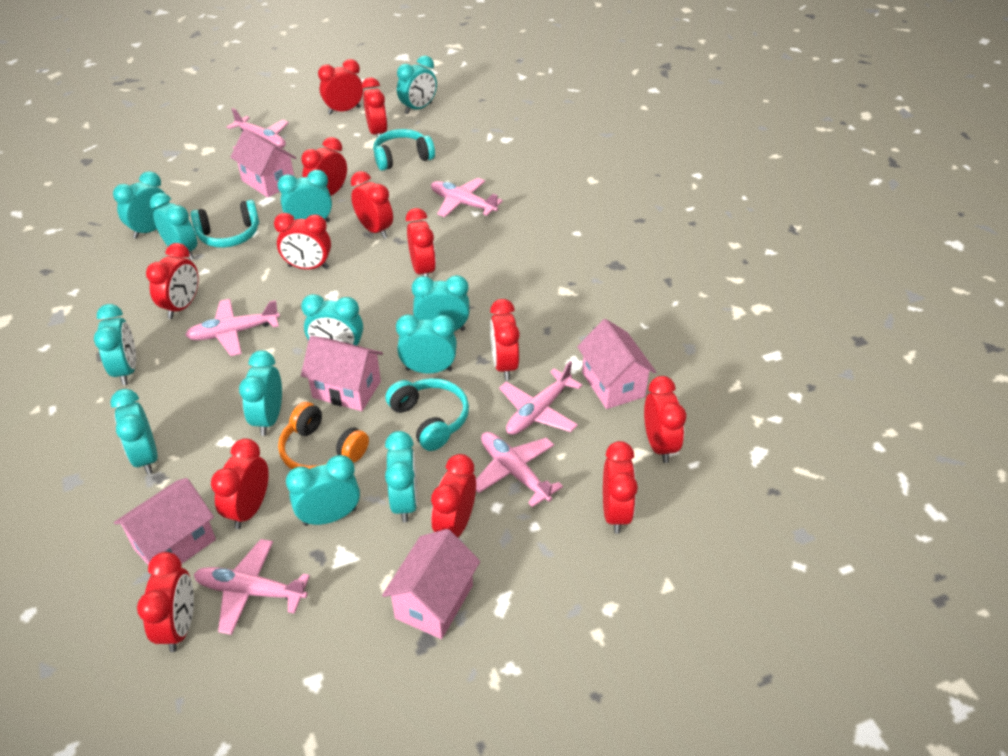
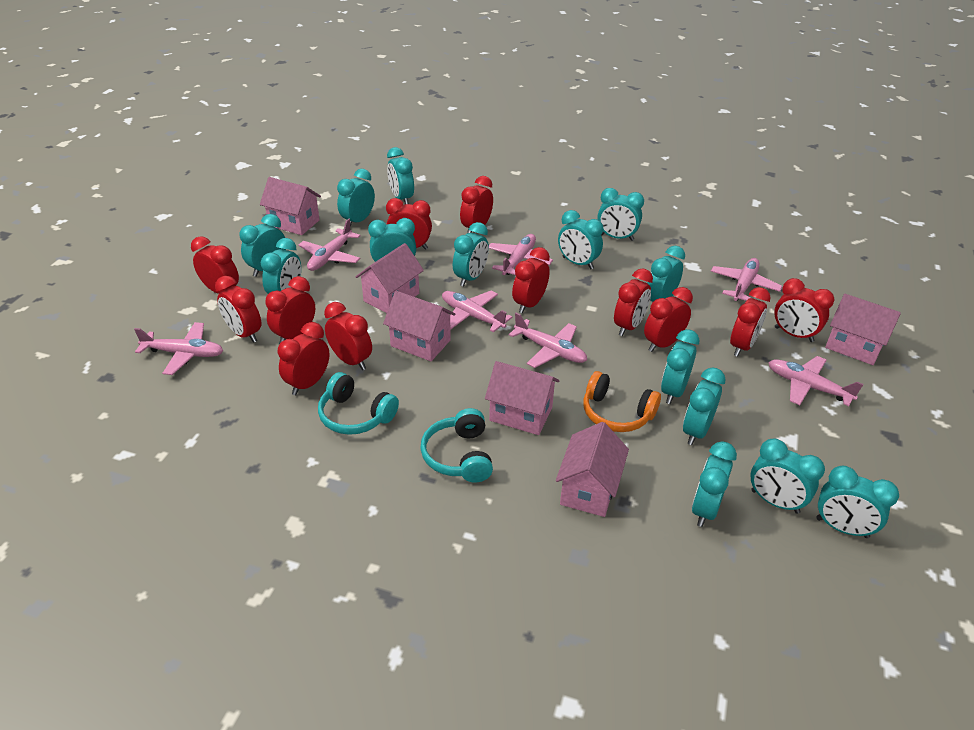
pink house: [114,478,216,565] [230,129,296,198] [301,336,383,411] [382,529,480,639] [577,319,656,409] = 5 -> [260,177,321,235] [356,243,424,313] [383,291,455,361] [485,361,560,435] [556,422,629,517] [825,294,901,365] = 6
pink plane: [185,299,280,356] [194,539,310,635] [227,108,289,149] [431,178,503,217] [476,432,563,507] [499,361,582,435] = 6 -> [134,322,223,375] [298,218,361,271] [442,291,512,332] [489,234,553,275] [509,313,587,368] [711,258,782,301] [768,356,863,406] = 7
red clock: [137,552,194,652] [146,243,199,319] [211,438,269,529] [274,213,331,269] [301,137,347,196] [318,59,363,115] [351,171,393,239] [362,77,388,137] [406,208,436,277] [431,454,476,538] [490,299,520,380] [603,441,638,534] [644,376,686,463] = 13 -> [191,236,239,294] [215,276,261,343] [265,276,315,344] [278,322,329,395] [324,302,372,370] [386,198,432,250] [460,176,493,233] [512,247,550,314] [614,269,653,336] [644,287,693,352] [730,287,771,357] [774,278,835,342] = 12
turquoise clock: [94,304,136,385] [110,389,158,475] [113,171,169,239] [150,193,197,261] [239,350,282,436] [278,170,332,222] [286,455,360,526] [301,294,363,346] [385,431,418,523] [396,314,457,374] [397,56,437,114] [412,275,469,331] = 12 -> [239,214,286,277] [261,238,301,294] [337,169,375,226] [368,218,416,262] [387,147,414,204] [453,222,489,287] [558,210,603,269] [597,188,644,241] [647,246,685,303] [661,329,699,404] [683,367,726,445] [692,441,737,527] [750,438,825,514] [816,466,899,538] = 14
turquoise headphones: [190,200,259,248] [373,129,435,171] [386,378,469,451] = 3 -> [318,372,399,435] [420,408,493,482] = 2

